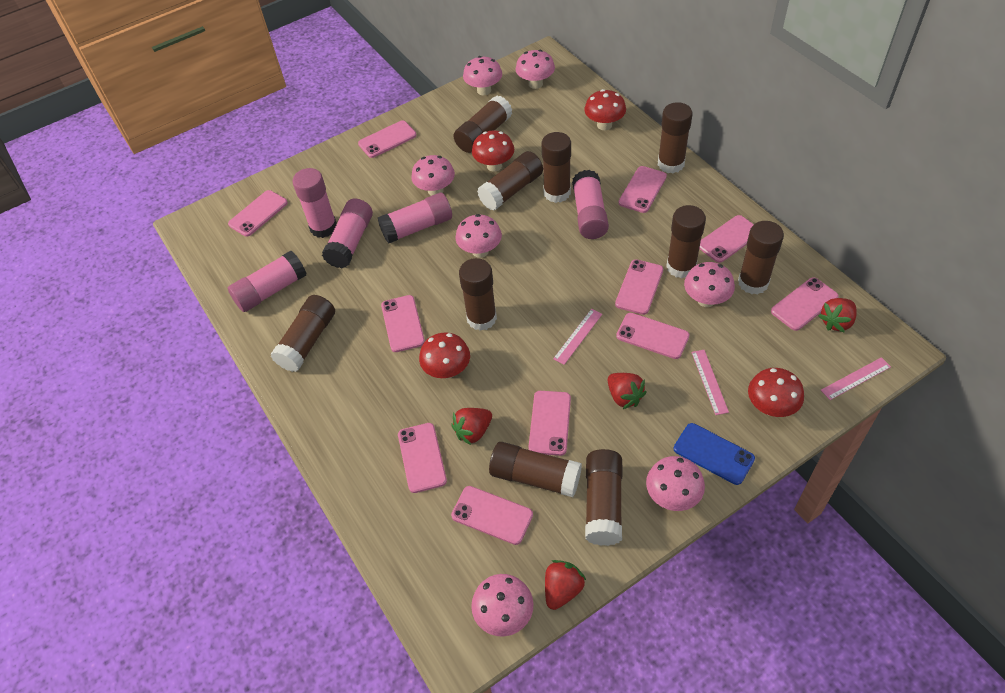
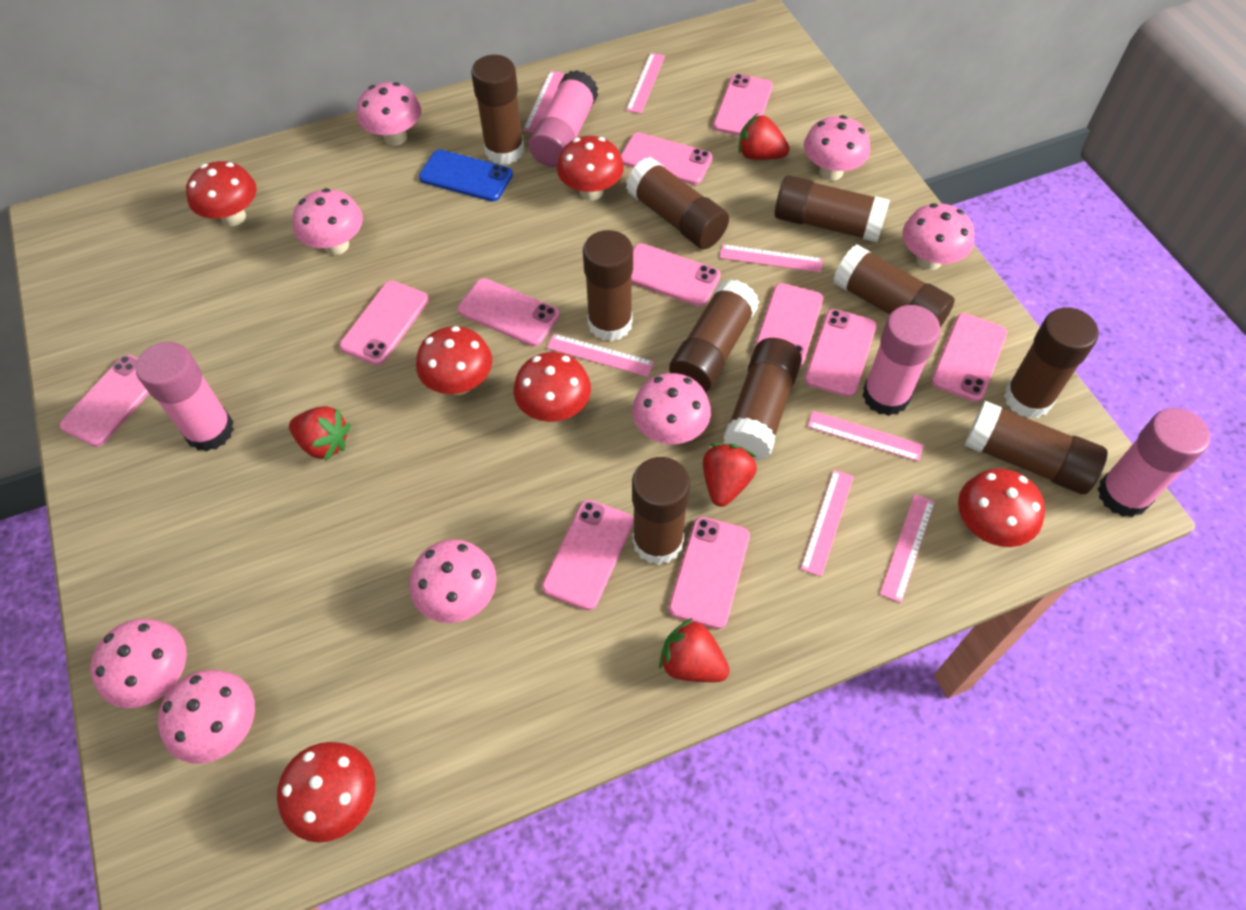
pink glue stick: [228,251,307,312] [293,168,337,238] [322,198,373,268] [378,193,452,244] [572,170,609,239] = 5 -> [136,342,234,452] [529,70,598,167] [862,305,941,416] [1097,408,1211,517] = 4
pink mushroom: [411,155,455,196] [456,214,502,258] [463,56,502,95] [471,574,534,637] [516,50,555,89] [646,456,705,511] [684,262,735,307] = 7 -> [91,619,187,708] [158,670,255,764] [292,188,363,255] [357,82,421,146] [409,539,496,623] [632,373,711,444] [804,115,870,181] [902,203,974,270] = 8
pink ruler: [553,309,602,365] [691,350,729,415] [821,357,891,400] = 3 -> [523,71,565,132] [547,334,654,377] [626,53,665,114] [719,244,823,272] [801,470,854,577] [807,411,923,461] [880,494,935,603] = 7
red mushroom: [419,332,470,379] [472,131,514,172] [584,89,626,130] [748,368,804,417] = 4 -> [186,161,257,226] [277,742,375,843] [416,326,492,395] [514,352,591,422] [557,136,624,200] [958,469,1045,547] = 6

